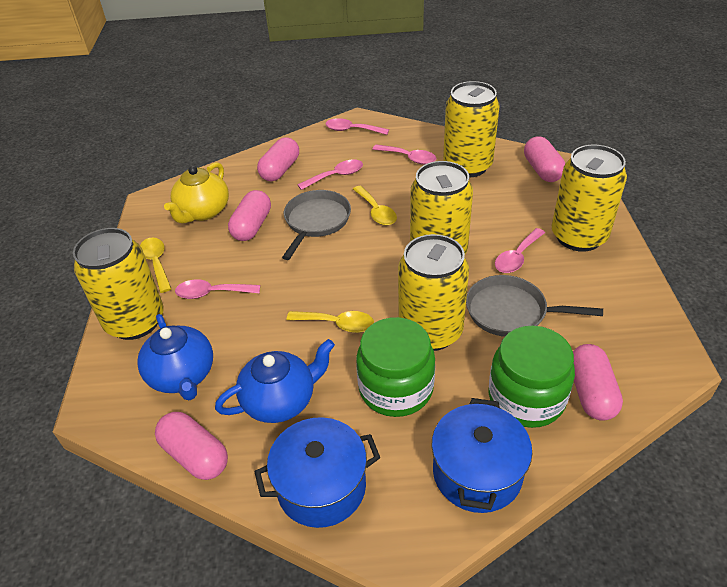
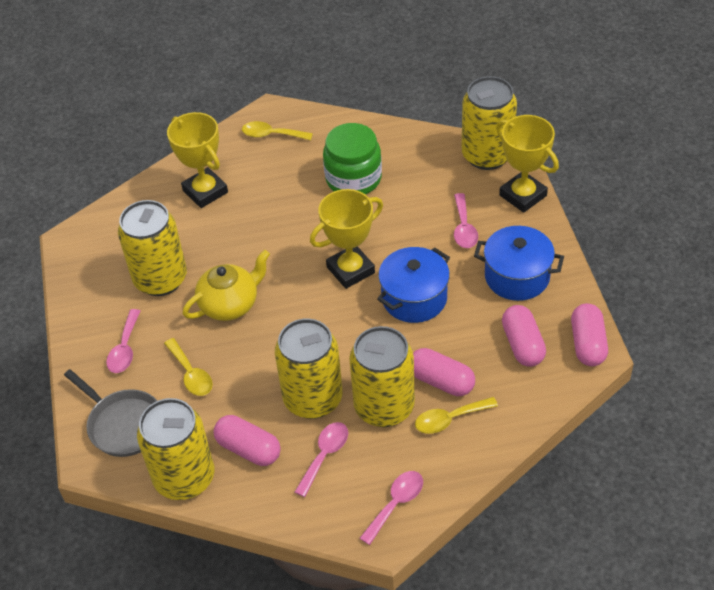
blue teapot: [137,314,213,401] [215,339,335,423] = 2 -> none = 0
green jar: [356,317,435,417] [488,326,575,428] = 2 -> [323,123,382,194] = 1
grey pan: [282,190,351,260] [466,275,603,337] = 2 -> [64,369,158,457] = 1
pink capsule: [155,412,228,480] [228,190,271,241] [257,137,299,181] [524,136,565,182] [573,344,623,421] = 5 -> [213,415,281,466] [413,348,475,396] [502,305,546,367] [571,303,608,366] = 4
pink spoon: [175,279,260,299] [297,159,363,190] [325,118,389,135] [372,144,437,165] [495,228,545,273] = 5 -> [106,309,140,373] [295,422,348,497] [360,471,423,545] [454,193,478,248] = 4
yellow trophy: none = 0 -> [167,112,228,208] [310,189,383,289] [496,115,559,213] = 3

